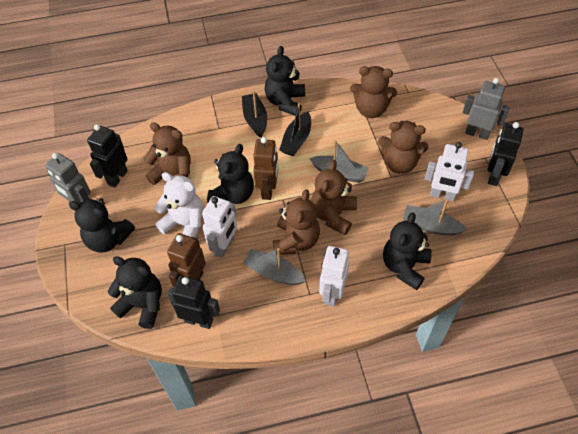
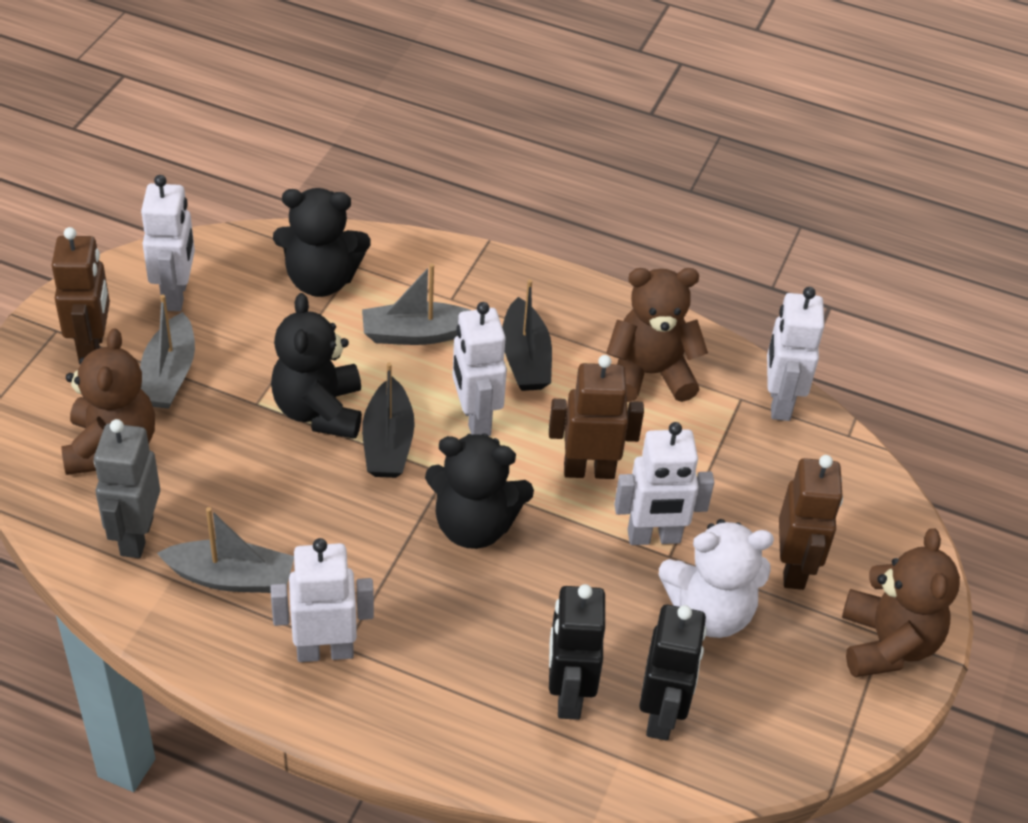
black robot: [87,124,128,187] [167,275,220,329] [488,122,524,186] = 3 -> [549,584,605,720] [639,605,707,740] = 2
black teddy bear: [69,198,135,253] [108,256,162,329] [207,144,254,204] [264,46,305,116] [383,212,432,290] = 5 -> [271,293,362,439] [273,188,371,297] [425,433,534,549] = 3
brown robot: [167,233,206,287] [253,137,278,200] = 2 -> [51,227,110,365] [549,355,644,479] [779,455,843,590] = 3
brown teddy bear: [144,122,191,185] [273,189,320,255] [311,160,357,235] [350,66,397,118] [378,121,429,174] = 5 -> [61,328,155,475] [606,268,708,402] [842,528,960,677] = 3
grey robot: [45,153,91,204] [463,78,510,140] = 2 -> [94,419,160,558] = 1
white robot: [202,196,237,258] [319,246,349,307] [425,142,474,201] = 3 -> [141,175,195,311] [271,538,374,662] [452,302,507,436] [614,422,714,545] [767,287,824,421] = 5

